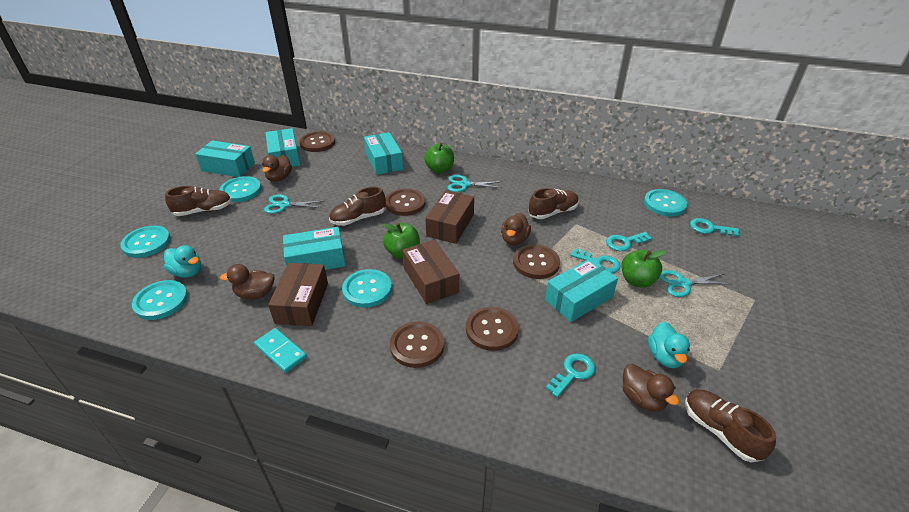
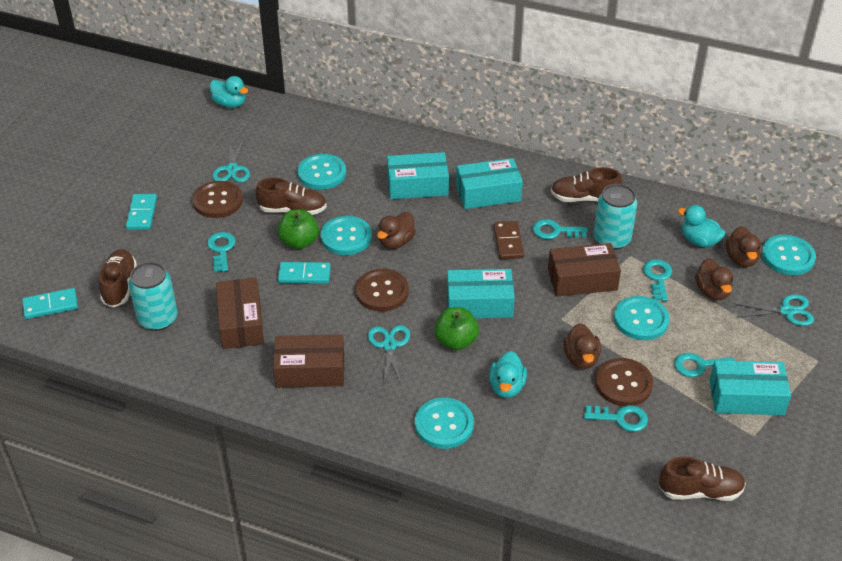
brown button: [300,131,335,152] [385,188,425,216] [390,321,444,368] [466,307,519,351] [513,244,560,279] = 5 -> [192,181,243,218] [355,269,409,312] [595,358,654,406] = 3
brown domino: none = 0 -> [494,221,524,259] = 1
green apple: [382,223,420,259] [424,143,454,173] [621,250,667,288] = 3 -> [277,209,319,249] [434,307,479,350] = 2
turquoise box: [195,140,255,177] [266,128,300,167] [283,227,346,270] [364,132,403,175] [545,258,618,322] = 5 -> [387,152,449,199] [447,269,515,318] [456,158,523,209] [709,360,791,415] = 4
turquoise can: none = 0 -> [128,262,178,331] [594,184,638,250] = 2
turquoise domino: [254,328,307,373] = 1 -> [22,288,78,319] [126,194,157,230] [278,262,331,284] = 3
turquoise duck: [164,245,202,278] [648,322,690,368] = 2 -> [210,76,248,108] [489,351,527,398] [678,205,725,248] = 3
turquoise key: [546,353,596,397] [570,248,620,273] [606,232,652,251] [690,218,739,237] = 4 -> [207,232,236,272] [533,219,588,239] [584,405,648,432] [643,259,672,301] [674,353,735,377] = 5

